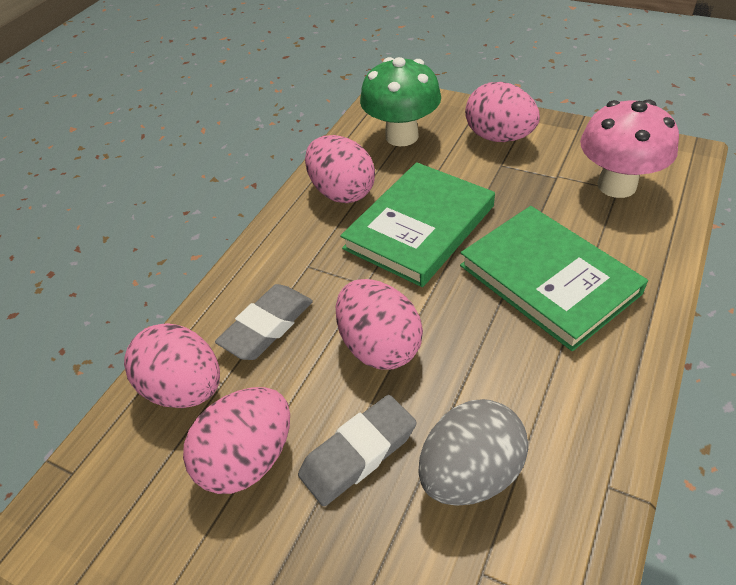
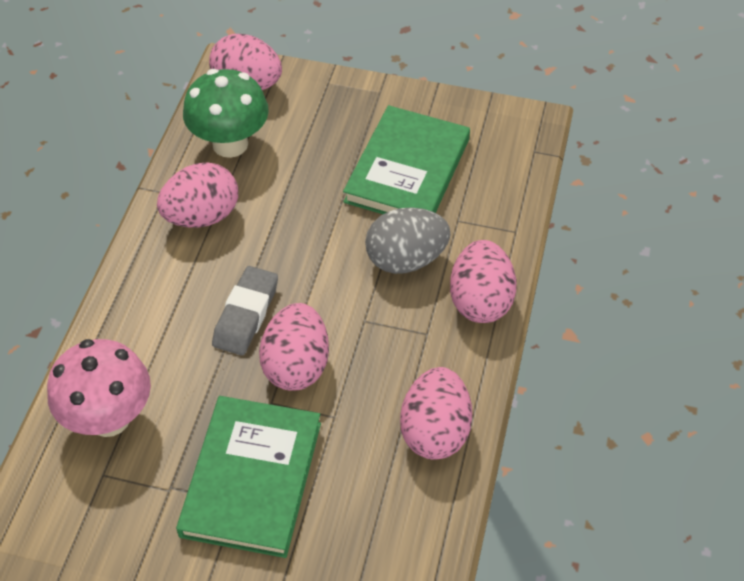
grey eraser: [215,284,313,360] [298,395,417,506] = 2 -> [212,266,278,355] = 1

